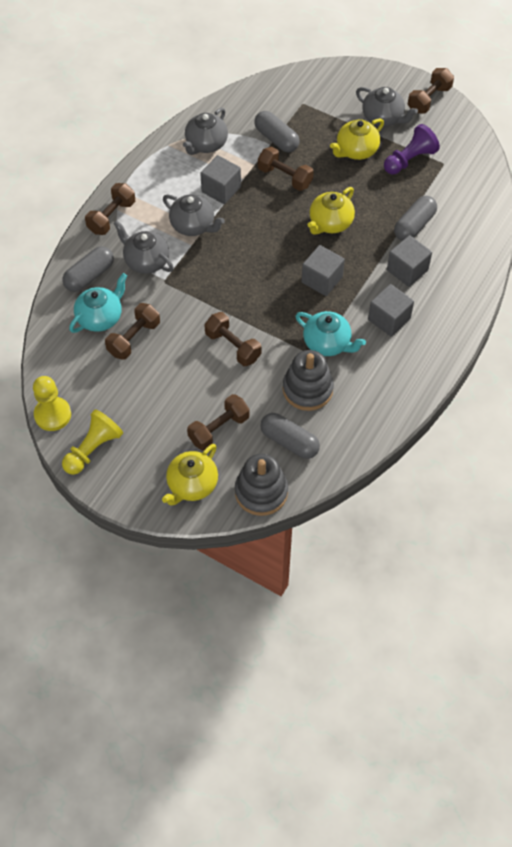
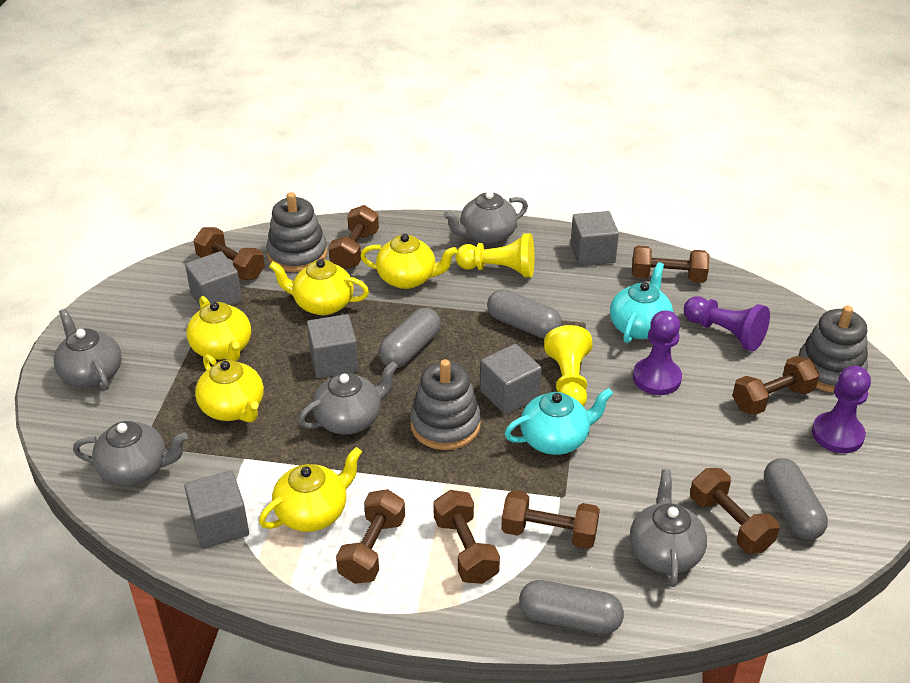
brown dumbbell: [85,183,135,235] [105,303,160,360] [187,394,250,450] [204,312,262,366] [258,147,314,191] [408,68,454,114] = 6 -> [194,227,265,280] [328,205,379,269] [336,489,405,584] [433,490,500,584] [501,490,600,549] [632,245,709,283] [690,468,780,554] [732,356,819,415] = 8
grey cube: [200,155,241,204] [302,245,345,296] [368,284,414,337] [387,235,432,287] = 4 -> [184,471,249,549] [185,251,242,306] [307,314,358,378] [480,344,542,415] [570,211,619,266] = 5
grey stacking toy: [235,454,288,516] [283,350,334,411] = 2 -> [266,192,327,272] [410,359,481,450] [799,305,868,393] = 3
grey teapot: [113,220,174,274] [163,194,225,236] [183,107,228,155] [356,87,418,127] = 4 -> [54,309,122,390] [73,421,188,486] [298,361,398,434] [444,191,528,245] [630,469,707,587] = 5
purple pawn: [384,124,440,174] = 1 -> [633,310,682,395] [684,296,770,351] [812,365,871,453] = 3
yellow teapot: [162,444,218,505] [308,187,355,235] [330,118,384,160] = 3 -> [187,296,251,361] [195,354,264,422] [259,447,362,532] [269,259,369,315] [360,234,458,289] = 5

